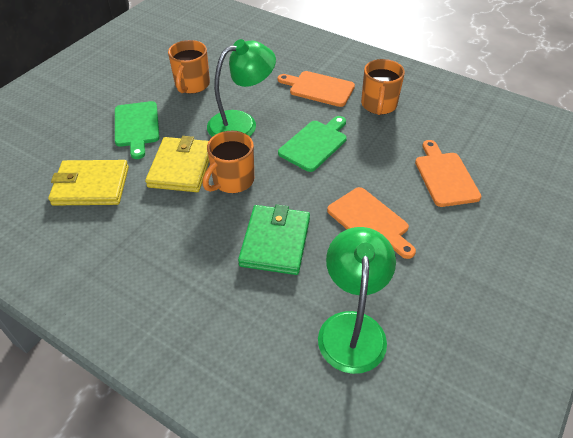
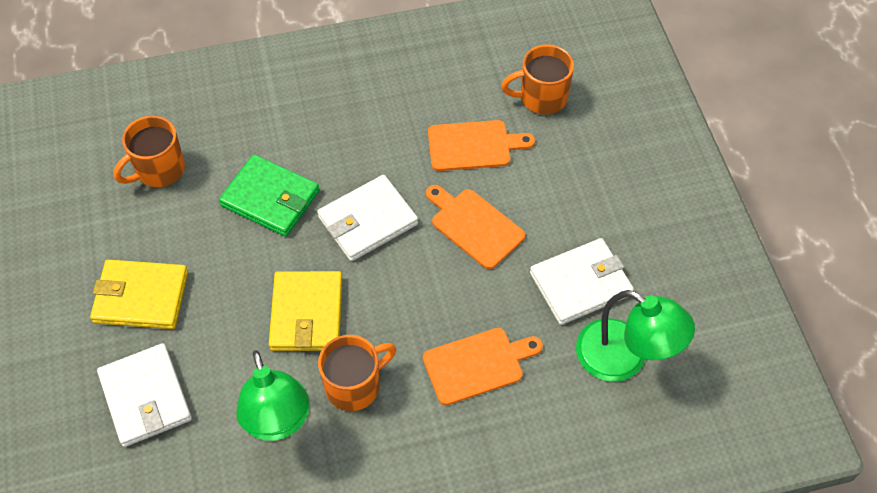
green cutting board: [115,101,160,159] [278,116,347,172] = 2 -> none = 0
white wallet: none = 0 -> [97,343,192,447] [317,175,418,261] [530,238,634,325] = 3

